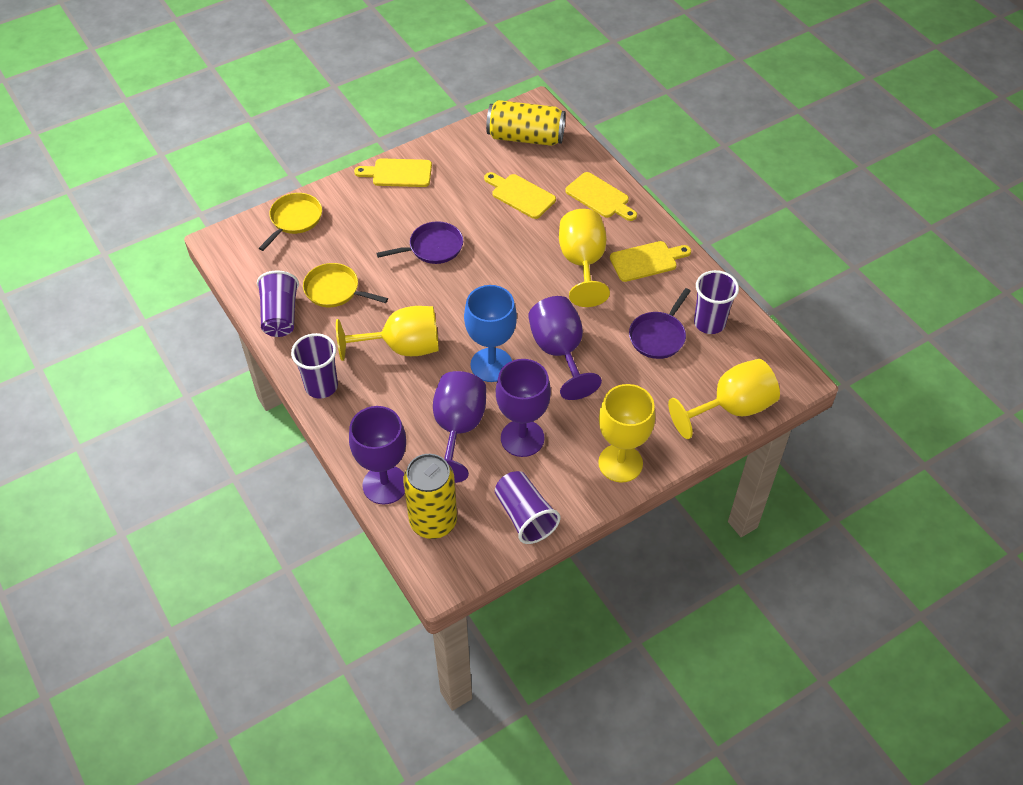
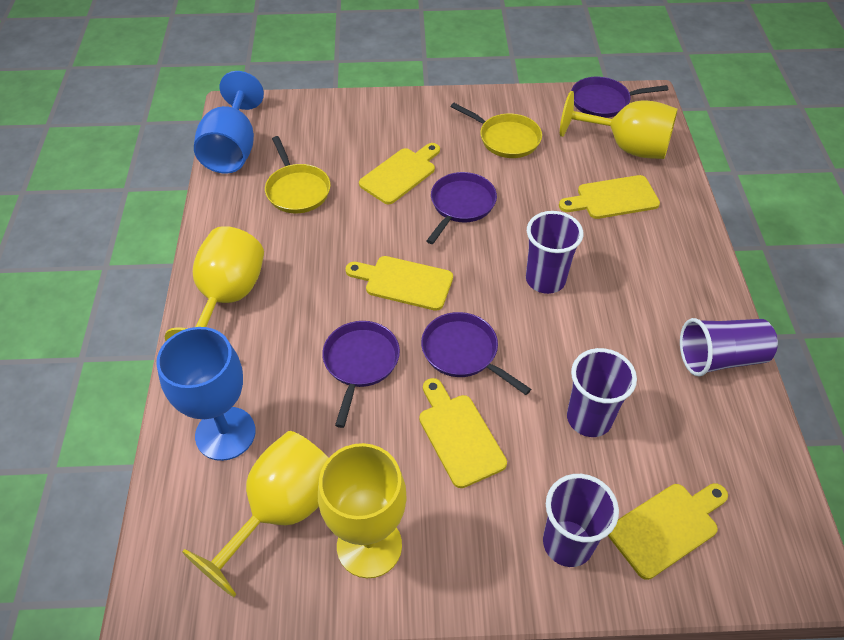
blue goblet: [464,285,517,382] = 1 -> [156,327,256,461] [194,71,264,174] = 2
purple goblet: [349,406,406,505] [433,371,486,483] [496,359,551,457] [528,296,602,400] = 4 -> none = 0
purple pan: [377,221,463,264] [629,288,691,359] = 2 -> [322,321,400,428] [421,312,531,395] [427,172,497,244] [571,77,668,118] = 4
yellow can: [403,454,457,539] [486,100,566,146] = 2 -> none = 0
yellow cutting board: [354,158,432,187] [484,172,556,219] [565,172,637,221] [610,241,691,282] = 4 -> [345,256,453,311] [359,143,440,204] [419,378,507,488] [559,175,660,219] [608,483,728,580] = 5

